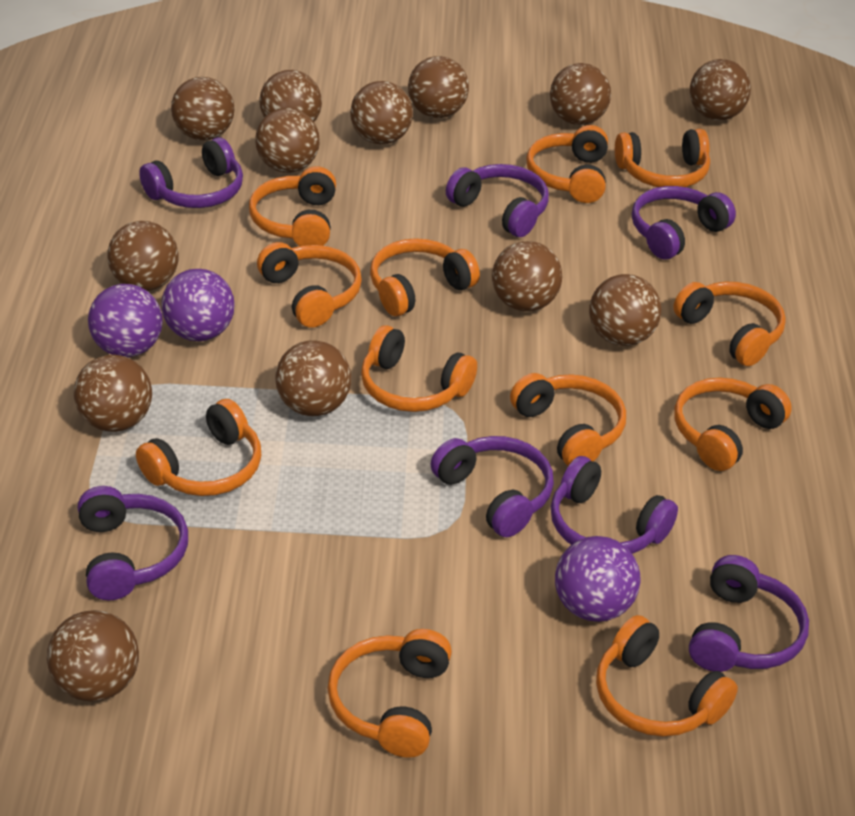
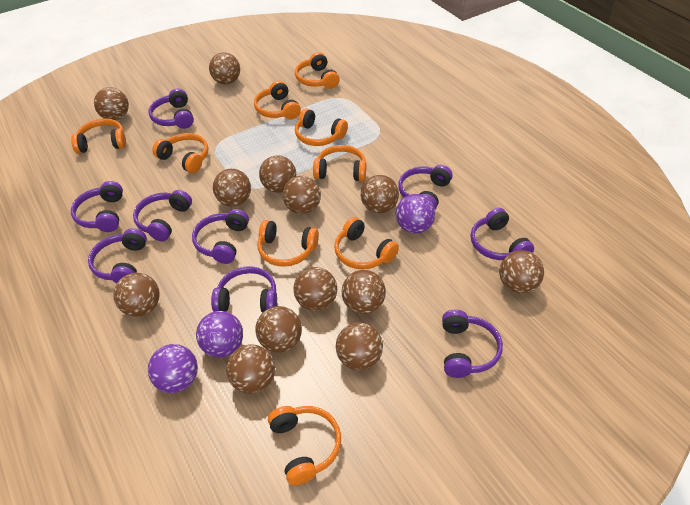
orange headphones: [136,399,261,496] [249,166,336,246] [257,242,362,328] [328,629,452,758] [361,325,477,412] [370,238,480,316] [510,373,626,466] [526,125,608,203] [596,615,738,737] [615,129,710,187] [673,282,786,366] [674,377,792,471] = 12 -> [71,118,126,153] [152,133,209,173] [254,81,301,120] [257,220,319,267] [268,406,341,485] [295,52,339,89] [295,108,348,146] [313,145,366,181] [334,217,399,269] = 9
purple headphones: [78,486,188,600] [139,137,243,208] [431,436,554,537] [446,164,549,237] [551,456,678,554] [632,186,736,260] [689,555,809,672] = 7 -> [71,181,123,232] [88,228,147,283] [133,190,192,241] [149,88,194,129] [192,209,249,264] [211,266,277,313] [398,165,453,210] [442,310,503,378] [471,208,534,260] = 9

